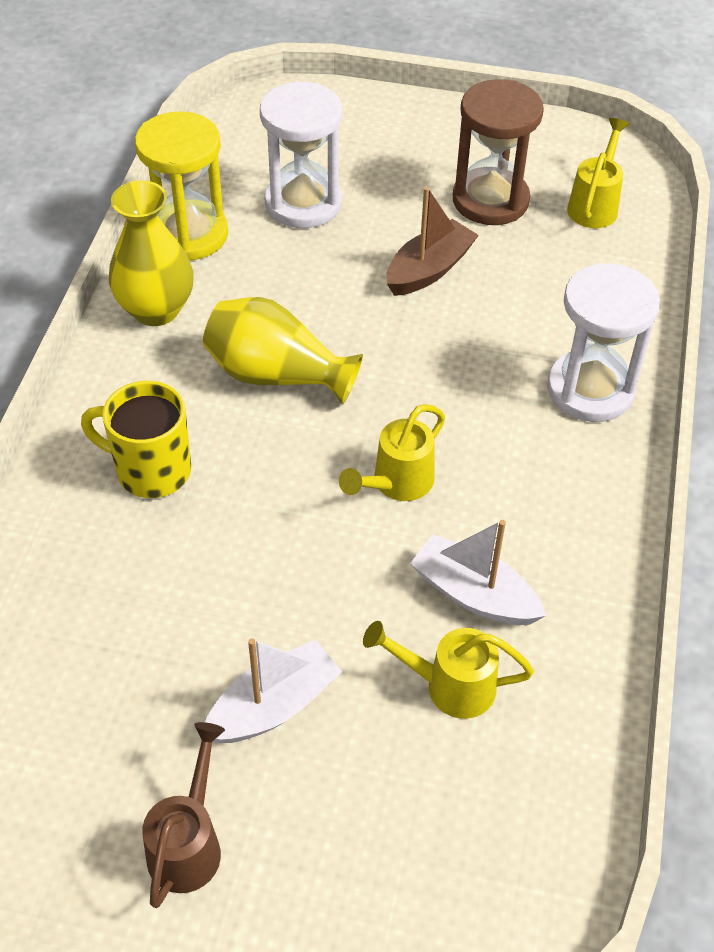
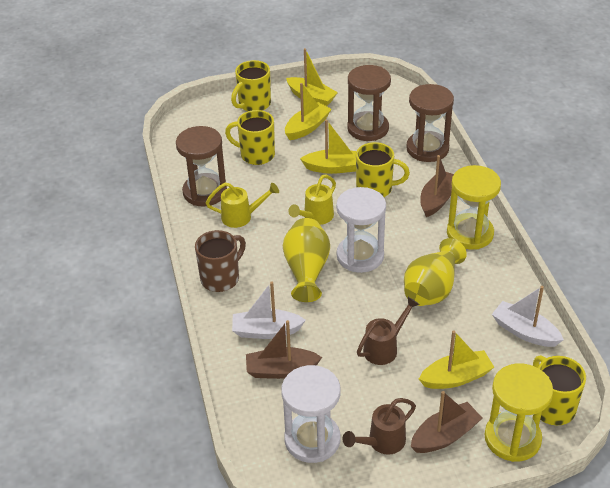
brown boat: [386,187,479,296] = 1 -> [246,320,322,379] [411,391,482,453] [420,155,454,217] = 3
brown hourglass: [453,79,544,225] = 1 -> [176,126,227,206] [347,65,391,141] [406,84,454,162] = 3
brown mug: none = 0 -> [195,230,246,292] = 1
brown watering can: [142,722,225,908] = 1 -> [343,398,416,455] [357,297,420,365] = 2
yellow boat: none = 0 -> [285,83,331,140] [286,48,338,106] [300,120,356,174] [419,330,494,389] = 4
yellow hourglass: [135,111,228,260] = 1 -> [447,165,501,250] [485,363,553,462] = 2
yellow mug: [81,381,191,498] = 1 -> [225,110,275,165] [231,60,271,111] [356,142,410,197] [533,355,586,425] = 4
yellow watering can: [339,404,445,501] [363,621,534,719] [567,118,629,228] = 3 -> [206,183,279,228] [288,175,336,225] = 2

